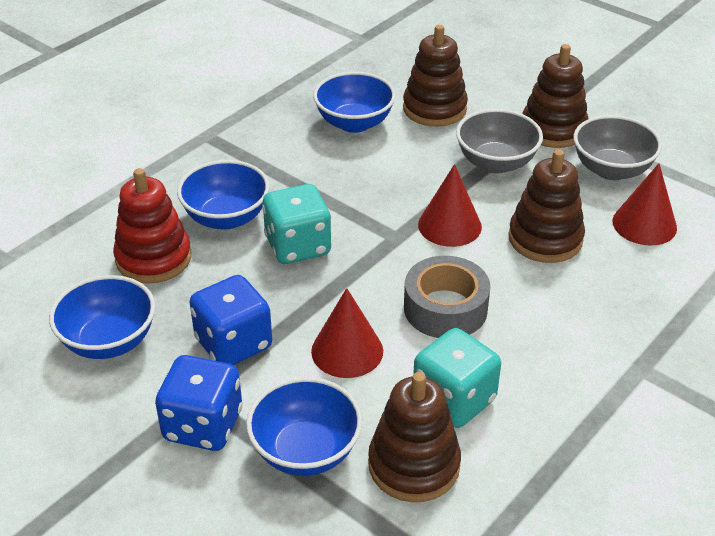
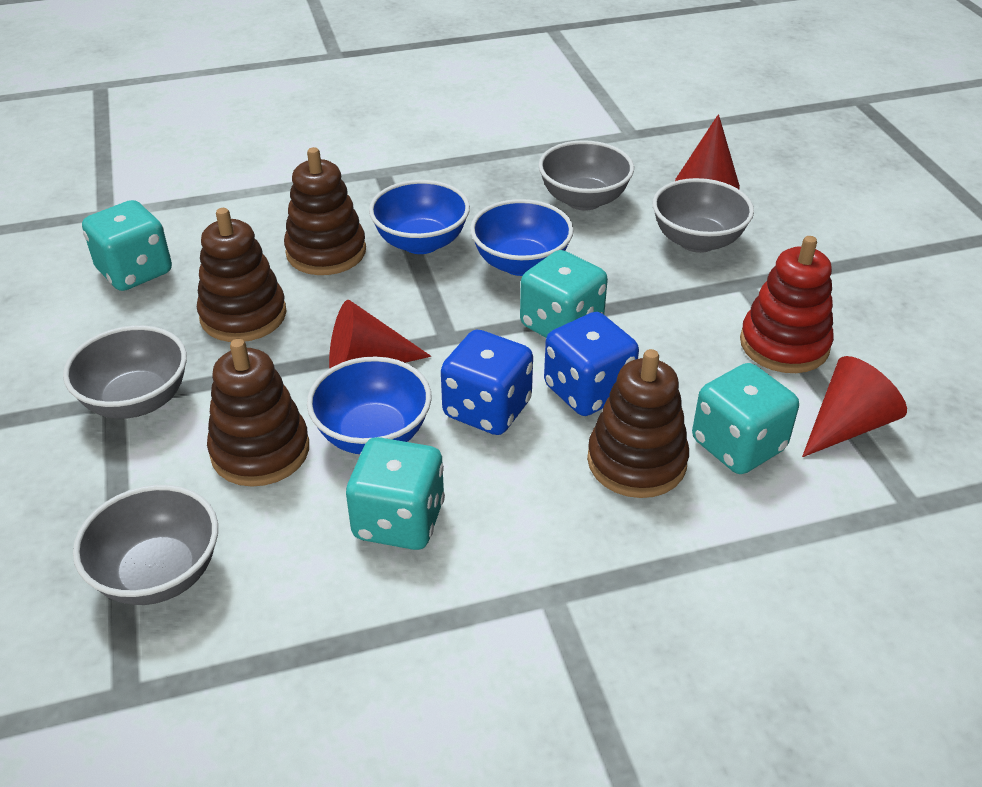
blue bowl: [49,275,155,359] [177,160,269,230] [246,377,362,476] [313,72,396,133] = 4 -> [307,357,432,454] [369,180,470,254] [470,199,574,276] = 3
grey bowl: [456,109,543,173] [574,115,662,180] = 2 -> [63,325,187,419] [73,485,218,605] [538,140,634,211] [653,178,754,253] = 4
grey tape: [404,256,491,338] = 1 -> none = 0
turquoise dice: [262,184,331,264] [413,328,501,428] = 2 -> [82,200,172,291] [346,437,445,550] [520,250,608,338] [692,363,799,474] = 4

